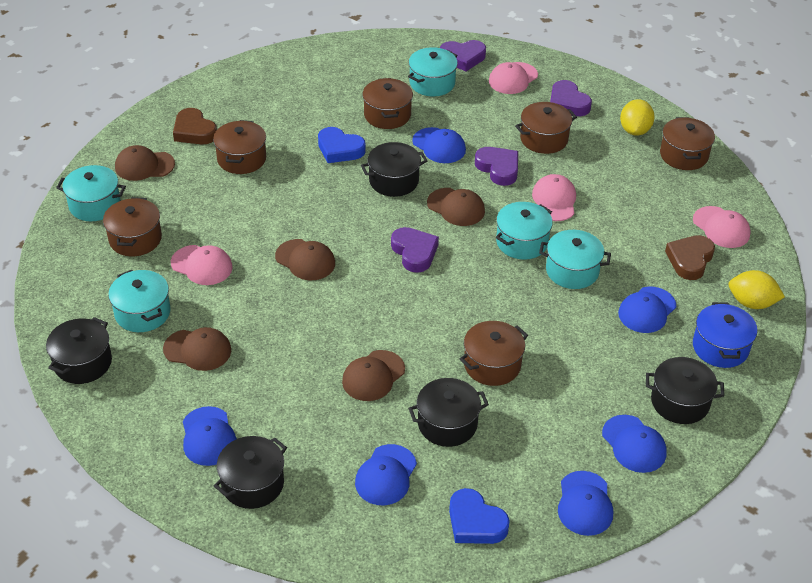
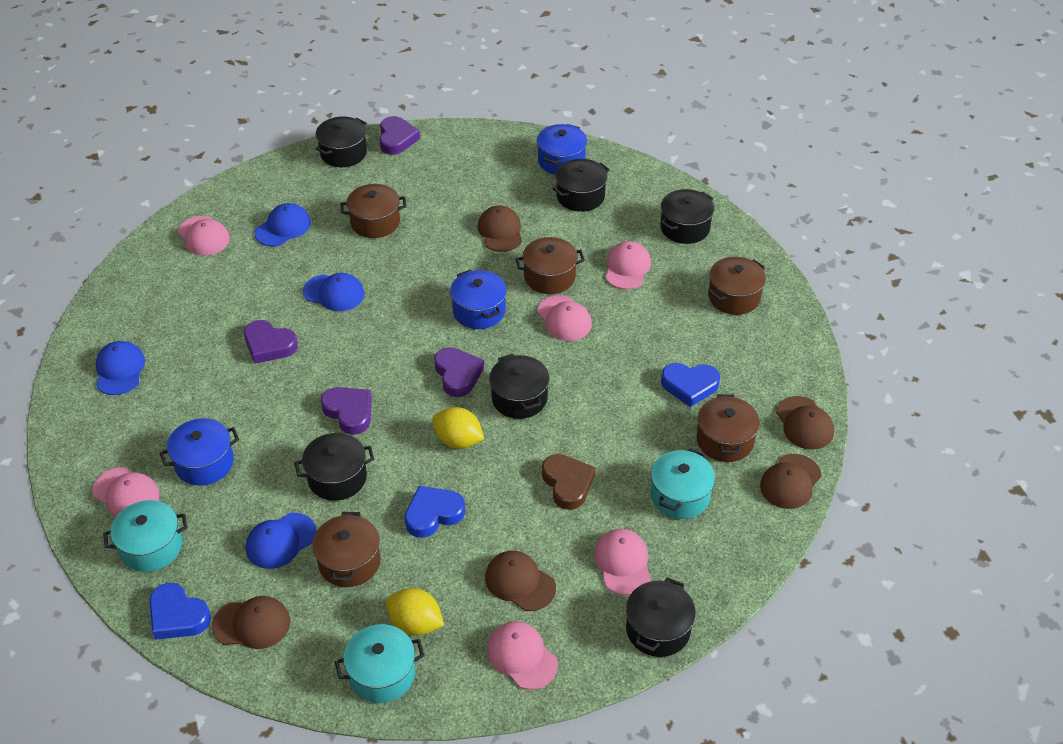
black pot: [46,317,112,384] [214,436,287,509] [361,142,427,197] [408,378,489,447] [646,357,724,424] = 5 -> [295,433,374,501] [315,117,367,167] [489,354,549,419] [552,159,610,212] [626,577,696,657] [660,189,714,244] = 6
blue cap: [183,406,237,466] [355,444,417,505] [412,127,466,163] [558,471,613,536] [602,415,667,473] [618,287,676,333] = 6 -> [96,341,145,395] [246,513,317,569] [255,203,311,246] [303,273,364,311] = 4
blue heart: [318,127,366,163] [449,488,510,544] = 2 -> [149,583,211,640] [405,486,465,538] [661,363,720,407] = 3
blue pot: [693,302,757,368] = 1 -> [160,418,239,485] [450,269,507,329] [537,124,587,175] = 3
brown heart: [173,108,217,144] [665,235,715,280] = 2 -> [542,454,595,510] = 1
brown pot: [103,197,162,256] [213,120,266,174] [362,78,413,129] [460,321,528,386] [515,102,577,154] [660,117,715,170] = 6 -> [312,512,380,587] [340,184,407,238] [515,237,585,294] [697,394,760,462] [708,257,766,315] = 5
pink cap: [171,245,233,285] [489,62,538,94] [532,174,576,221] [693,206,751,248] = 4 -> [92,467,160,517] [178,216,230,256] [487,621,558,690] [537,295,592,341] [594,529,651,595] [605,241,651,289] = 6
turquoise pot: [56,165,126,221] [108,270,171,332] [408,47,458,97] [496,202,553,260] [539,230,611,289] = 5 -> [103,500,187,572] [335,624,425,703] [651,448,715,519] = 3

